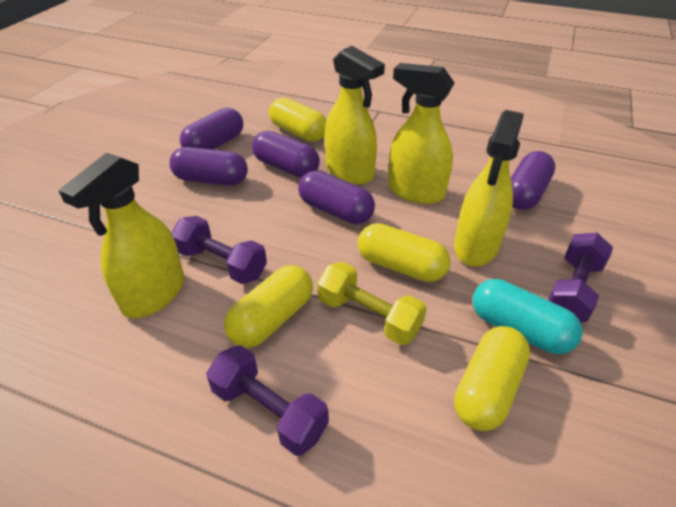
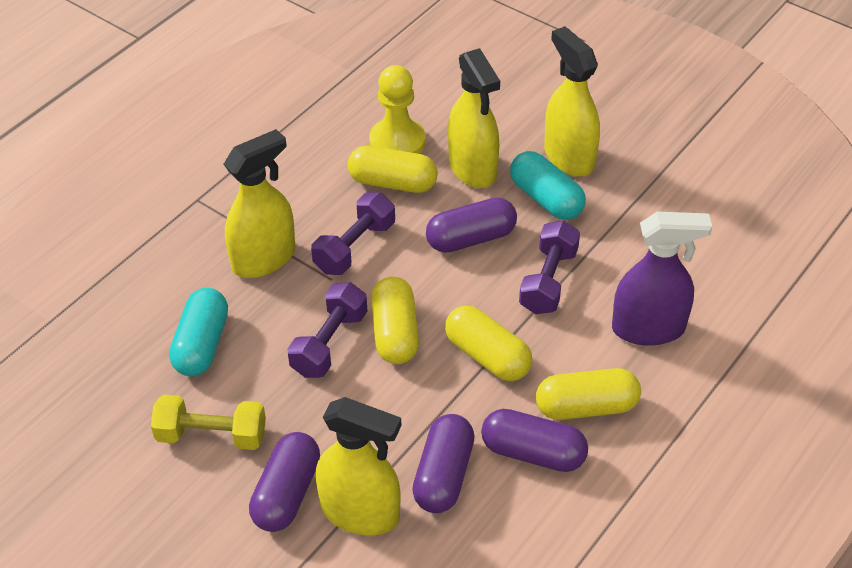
purple capsule: [170,147,248,186] [180,108,243,150] [252,131,320,178] [298,171,375,224] [511,151,555,210] = 5 -> [249,432,320,532] [412,414,474,513] [426,197,517,253] [481,409,588,472] = 4
purple spray bottle: none = 0 -> [612,212,712,346] = 1
turquoise capsule: [473,279,583,354] = 1 -> [169,288,228,376] [510,151,586,220] = 2
yellow pawn: none = 0 -> [369,65,426,154] = 1

